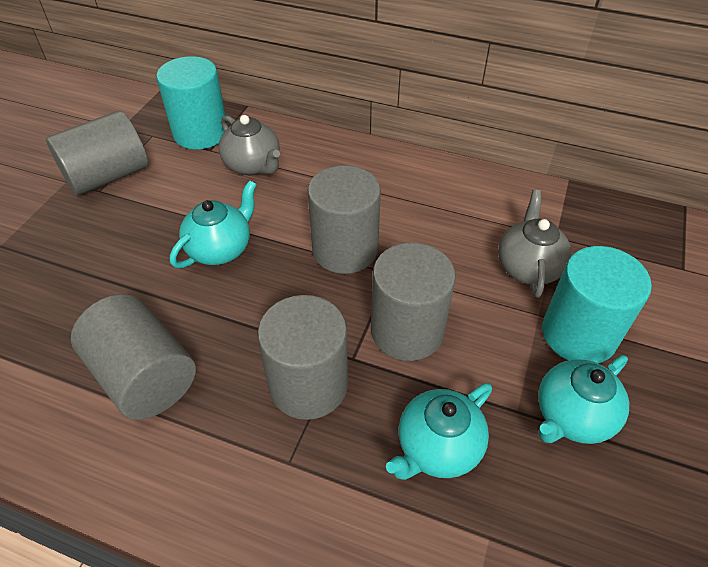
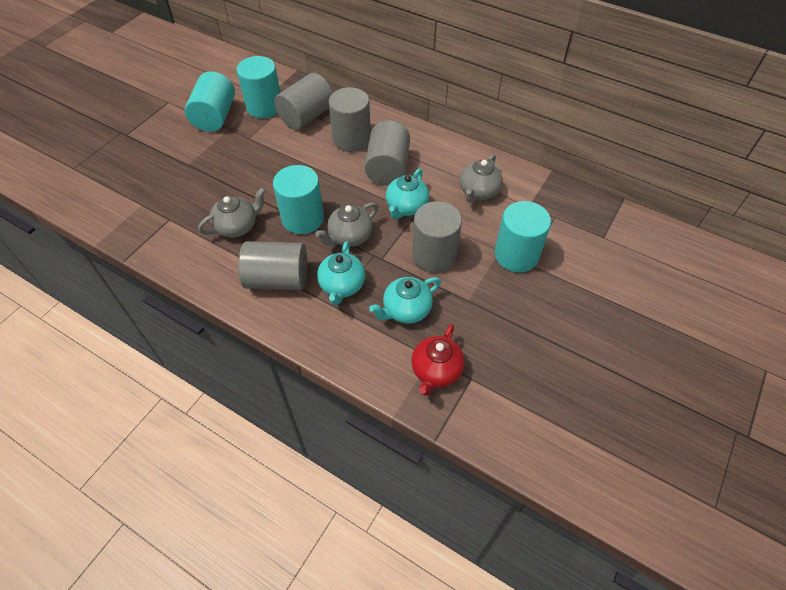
grey teapot: [219,115,280,176] [498,190,572,298] = 2 -> [198,187,266,238] [315,202,378,247] [460,154,503,203] = 3
red teapot: none = 0 -> [411,324,465,396] = 1
turquoise cylinder: [156,56,225,150] [542,246,652,363] = 2 -> [185,71,235,132] [237,56,281,118] [273,165,324,234] [495,201,551,272] = 4

